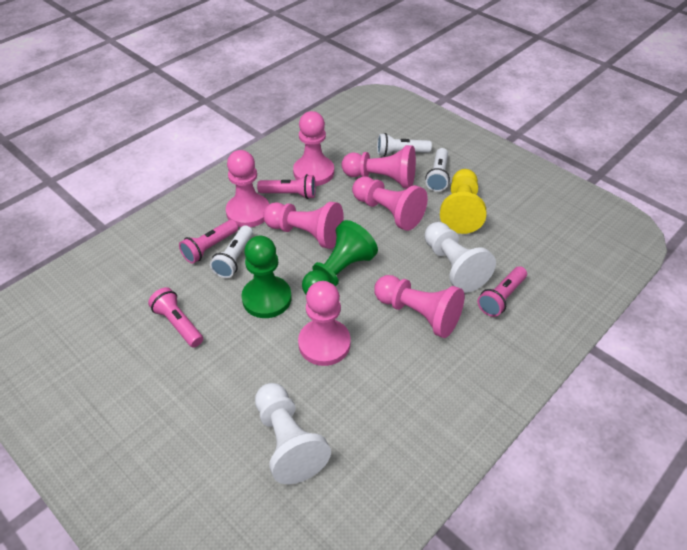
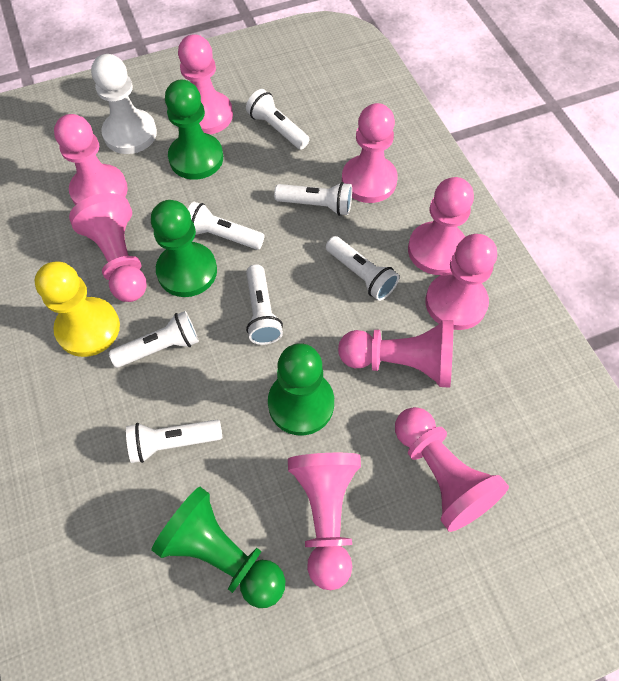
green pawn: [241,236,292,318] [302,220,378,294] = 2 -> [151,200,217,297] [151,487,286,608] [165,80,223,180] [268,343,334,435] = 4
pink flashlight: [148,287,203,347] [179,220,238,264] [257,174,316,199] [477,266,527,317] = 4 -> none = 0
pink pawn: [226,150,269,227] [263,202,344,249] [293,111,334,186] [298,281,351,366] [342,145,416,188] [352,177,428,231] [374,275,464,338] = 7 -> [54,114,128,205] [69,193,147,302] [178,34,233,134] [288,453,361,590] [338,320,454,388] [342,103,398,203] [395,407,509,532] [408,177,474,275] [425,234,497,330] = 9
white flashlight: [210,225,253,278] [377,133,432,156] [425,148,450,192] = 3 -> [109,311,199,368] [126,420,222,463] [188,202,265,250] [246,89,310,150] [246,264,283,345] [274,182,352,216] [326,236,399,301] = 7
white pawn: [255,383,331,484] [424,222,496,293] = 2 -> [91,54,157,154] = 1

